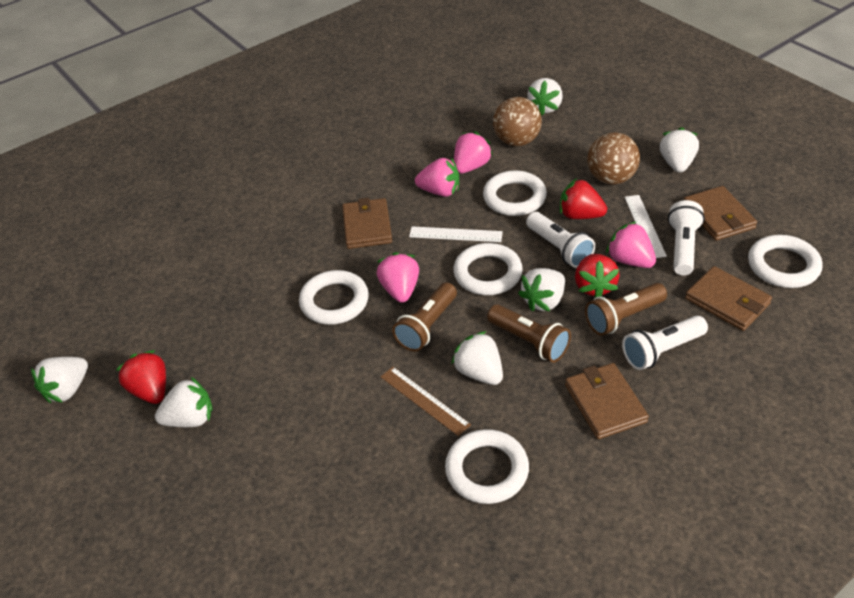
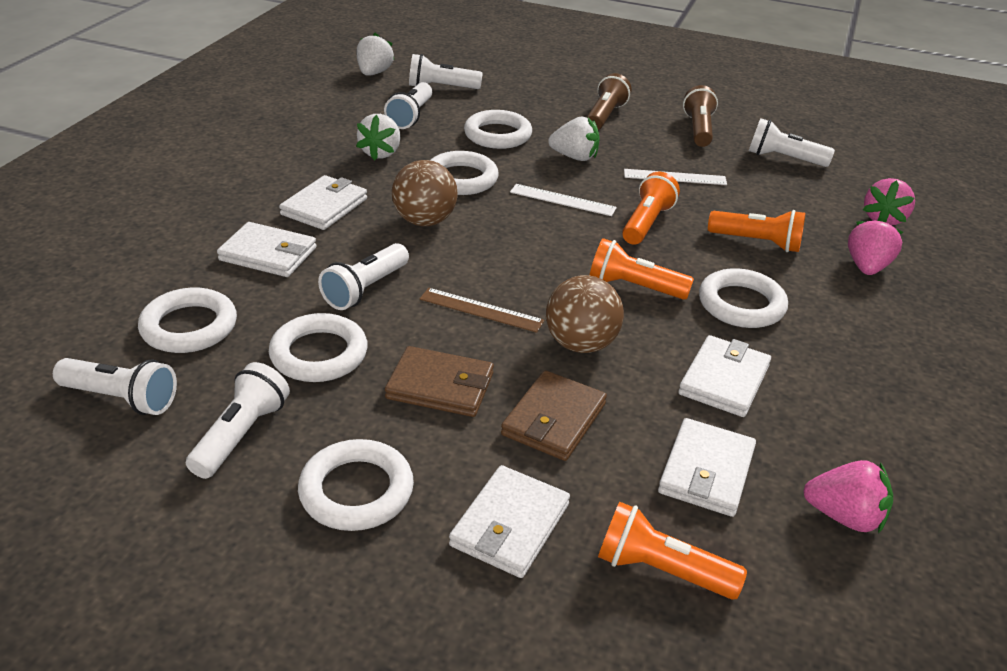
brown flashlight: [392,282,457,352] [487,304,571,363] [585,283,667,336] = 3 -> [586,73,631,130] [683,85,718,147] = 2
brown wallet: [342,198,392,249] [565,363,649,439] [684,186,757,241] [685,266,772,331] = 4 -> [385,346,494,417] [501,370,607,461] = 2
orange flashlight: none = 0 -> [589,238,694,300] [598,502,747,600] [622,172,680,245] [708,210,805,252] = 4
pink strawberry: [376,252,419,303] [415,158,459,197] [454,131,493,174] [606,222,656,268] = 4 -> [803,460,893,534] [848,218,903,275] [863,178,915,226] = 3
red strawberry: [116,350,166,404] [560,178,607,219] [575,254,620,298] = 3 -> none = 0
white flashlight: [526,212,595,268] [622,316,708,370] [668,200,705,275] = 3 -> [53,358,177,415] [186,362,290,479] [318,243,409,310] [384,82,432,129] [409,54,483,89] [749,118,835,167] = 6
white ring: [299,270,369,325] [445,429,529,504] [453,243,523,295] [483,170,547,216] [748,235,823,288] = 5 -> [138,288,237,353] [269,313,368,382] [298,439,414,531] [430,151,499,195] [464,110,532,149] [699,268,788,328] = 6
white strawberry: [31,357,88,403] [155,377,213,427] [451,331,503,385] [518,268,565,311] [527,78,563,115] [660,127,699,173] = 6 -> [356,114,400,161] [357,33,395,76] [548,117,600,161] = 3
white wallet: none = 0 -> [217,222,316,277] [279,175,367,230] [449,465,570,578] [658,418,756,517] [678,335,771,417] = 5

